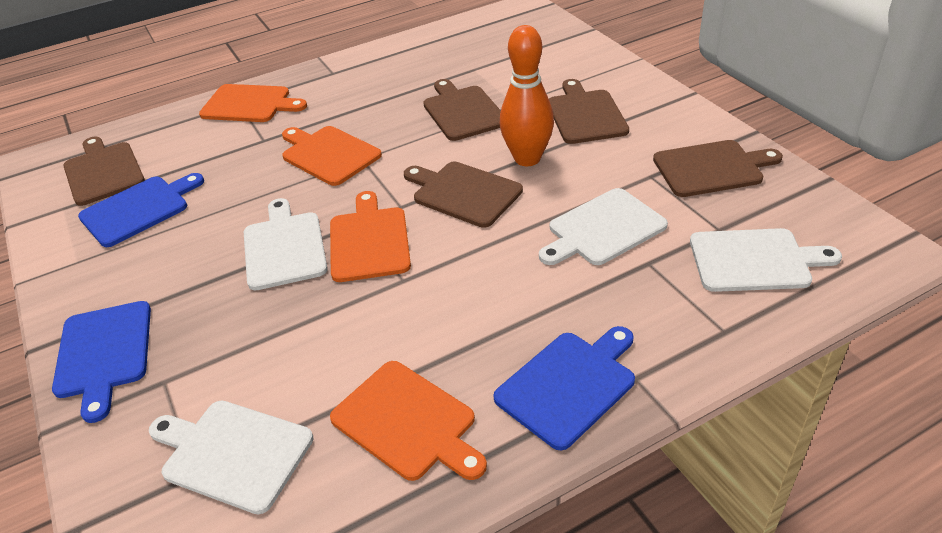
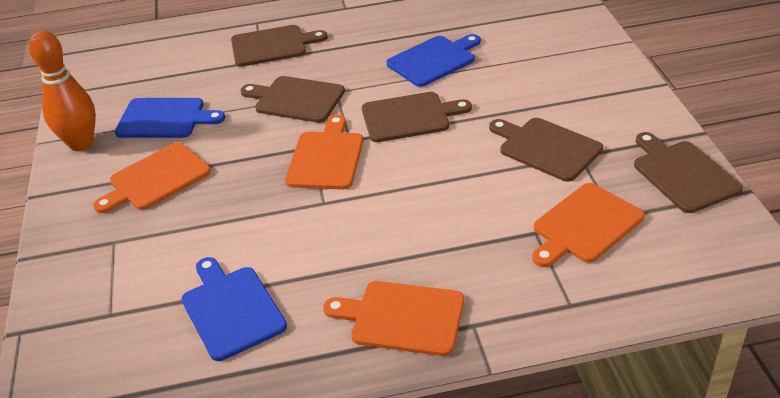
white cutting board: [149,401,313,514] [244,198,328,290] [539,188,668,265] [690,228,842,292] = 4 -> none = 0

